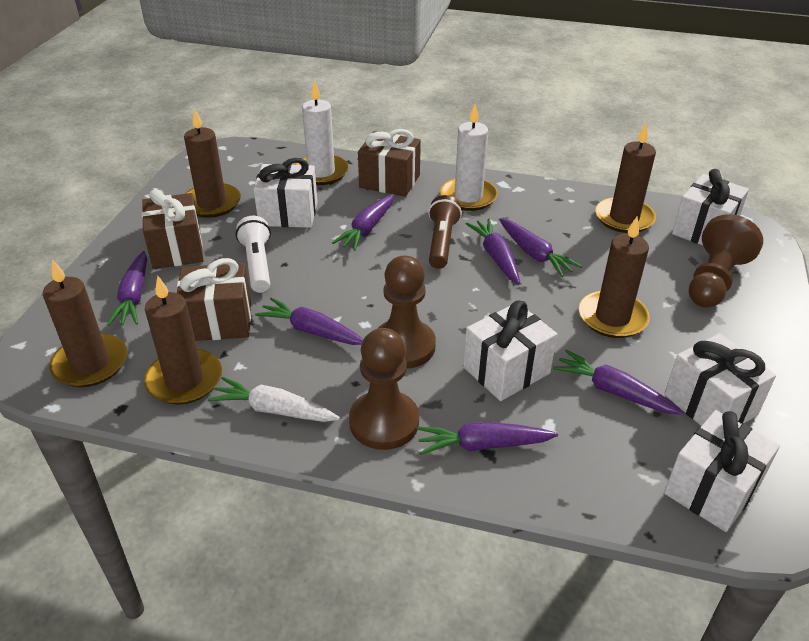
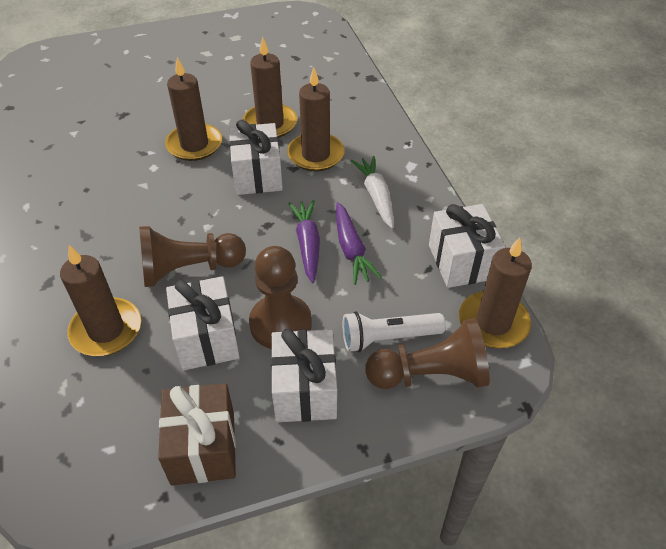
brown flashlight: [428,195,462,269] = 1 -> none = 0
brown gift: [142,189,204,269] [177,258,251,341] [358,129,421,197] = 3 -> [158,383,236,485] = 1
purple carrot: [107,251,147,326] [255,297,364,345] [332,194,394,251] [417,422,558,455] [466,218,520,284] [499,218,582,277] [553,349,683,415] = 7 -> [288,200,320,283] [336,202,382,285] = 2
white candle: [295,81,349,185] [440,104,498,211] = 2 -> none = 0
white gift: [253,158,318,228] [463,300,558,401] [664,333,776,426] [664,410,780,532] [672,169,749,245] = 5 -> [166,276,240,370] [229,120,283,195] [271,329,337,422] [429,204,506,288] = 4

